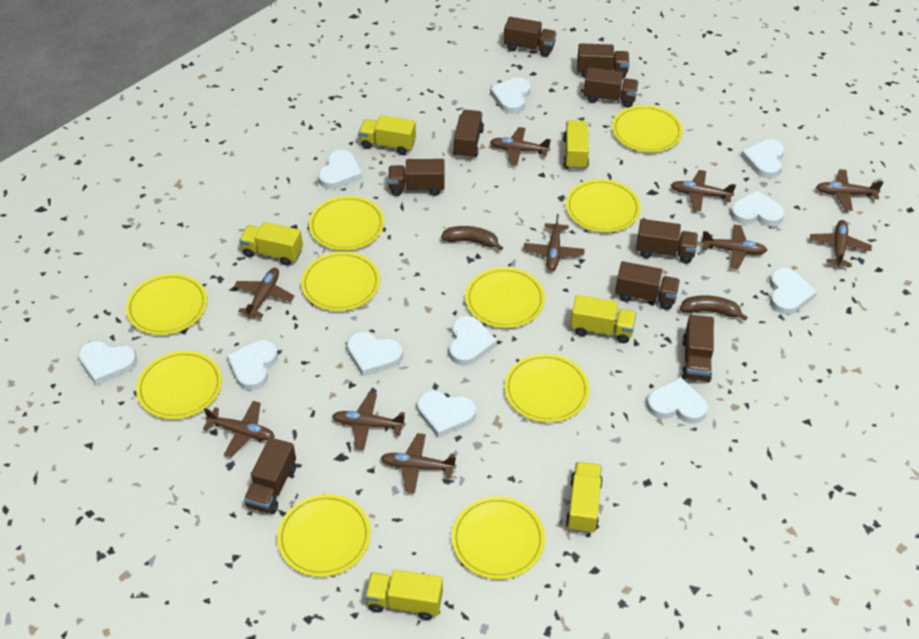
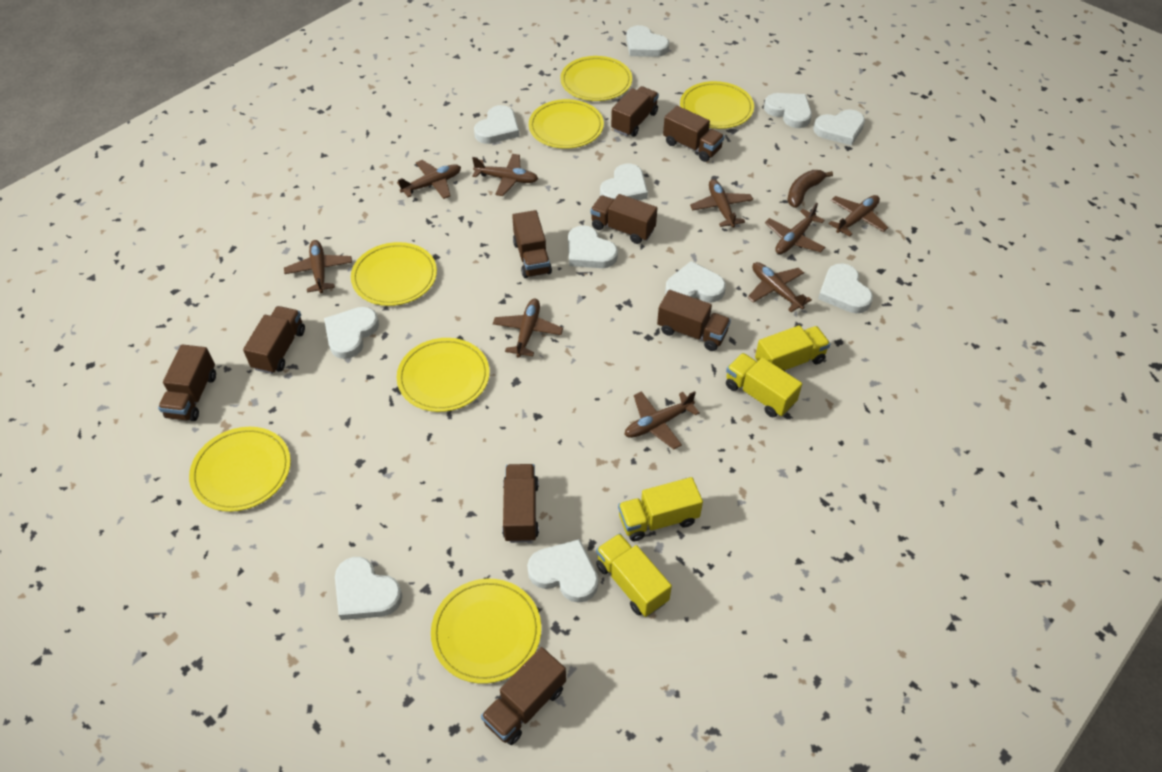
brown banana: [441,226,503,251] [680,295,748,321] = 2 -> [787,170,833,208] = 1
brown plane: [203,401,275,457] [234,268,294,318] [332,393,405,450] [381,433,456,493] [490,127,551,166] [523,214,585,271] [671,170,736,211] [701,225,767,269] [810,220,872,268] [816,169,883,211] = 10 -> [284,240,352,293] [397,160,461,199] [472,154,538,196] [493,299,563,358] [624,391,699,449] [690,179,753,228] [748,262,812,312] [765,203,825,254] [828,195,888,237] = 9
yellow plate: [126,274,207,335] [136,351,222,419] [277,494,371,577] [301,252,380,311] [309,196,384,251] [452,496,545,580] [465,267,545,328] [504,354,589,423] [566,179,641,233] [612,105,683,152] = 10 -> [189,427,291,512] [351,242,437,306] [397,338,490,412] [431,579,541,684] [529,99,604,149] [560,56,632,101] [680,81,754,129] = 7
yellow truck: [239,222,303,266] [359,115,416,155] [365,570,443,620] [563,120,589,170] [566,462,603,534] [571,295,636,343] = 6 -> [596,533,672,617] [618,477,703,541] [726,353,802,417] [755,325,830,371] = 4

